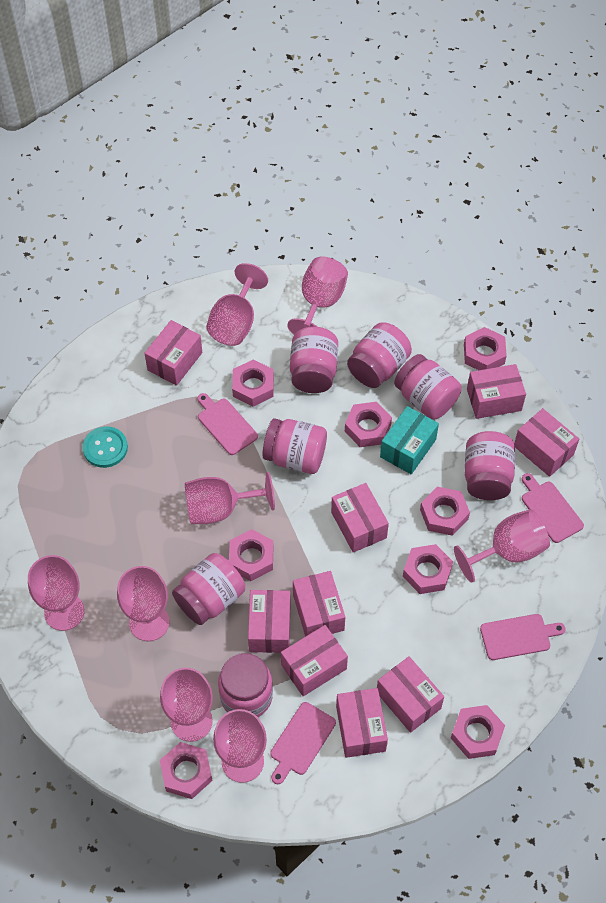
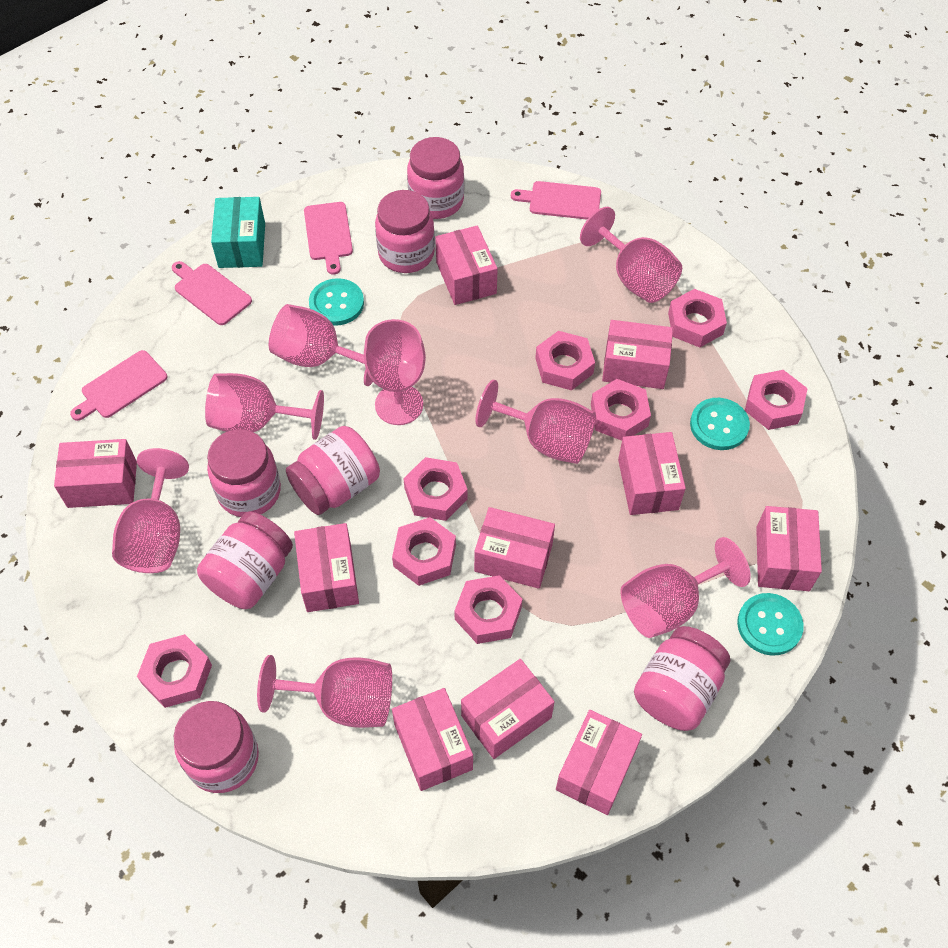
pink box: [144,320,202,386] [248,590,291,653] [281,625,348,696] [293,571,345,637] [331,483,389,552] [336,688,388,758] [377,656,444,733] [467,364,526,419] [514,408,579,477] = 9 -> [54,439,137,508] [294,523,359,612] [392,688,473,791] [435,225,498,305] [461,659,555,759] [474,507,555,589] [556,710,642,815] [602,320,673,389] [618,432,686,515] [756,506,822,591] = 10
turquoise button: [82,426,128,468] = 1 -> [309,278,364,326] [690,398,750,450] [737,593,804,656] = 3

